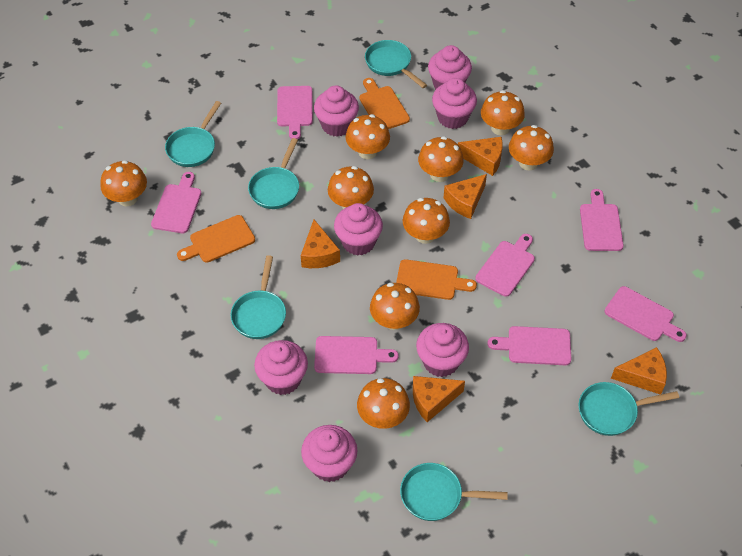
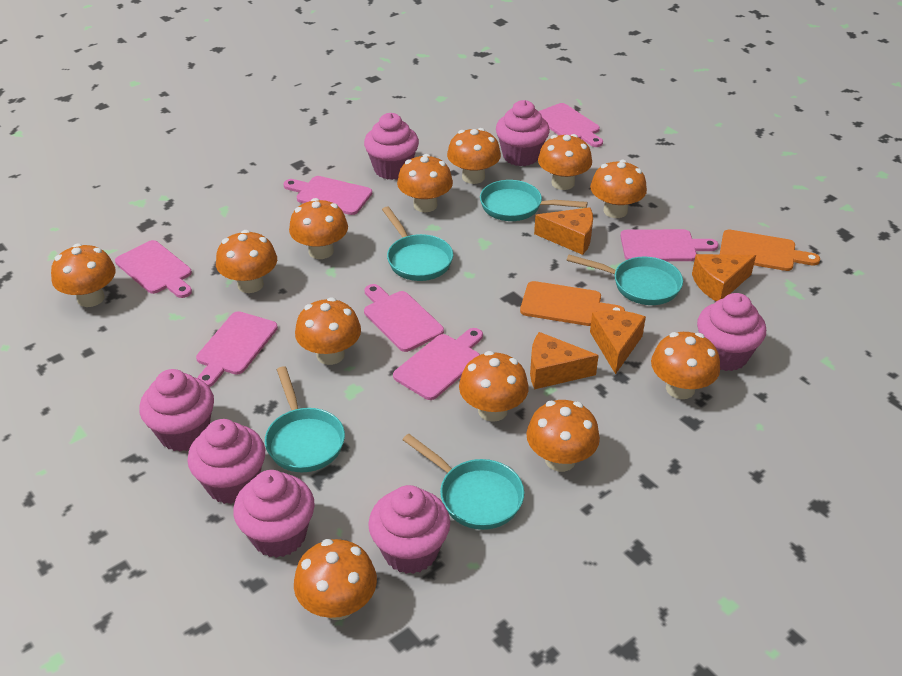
orange cheese: [301,220,340,268] [413,376,465,422] [443,174,487,219] [458,137,503,176] [611,347,667,395] = 5 -> [530,332,599,389] [534,207,593,255] [590,310,646,374] [692,254,756,301] = 4
orange cutting board: [177,215,255,263] [359,78,410,129] [396,259,477,300] = 3 -> [520,281,625,326] [720,230,820,271] = 2
orange mushroom: [100,160,147,206] [328,166,374,209] [345,114,390,159] [357,378,410,429] [370,283,420,330] [403,198,450,244] [418,136,464,182] [481,90,525,135] [509,125,554,170] = 9 -> [51,244,116,307] [216,230,277,293] [289,198,348,259] [294,539,377,620] [295,297,361,365] [397,154,453,212] [447,128,501,184] [459,351,529,422] [526,400,600,472] [538,134,592,190] [590,160,647,218] [651,332,720,399] = 12
turquoise pan: [165,101,221,167] [231,255,286,339] [248,138,299,209] [365,40,427,88] [400,463,508,521] [579,382,679,436] = 6 -> [265,366,345,472] [382,206,453,281] [403,434,524,530] [480,180,588,221] [567,255,683,305] = 5

